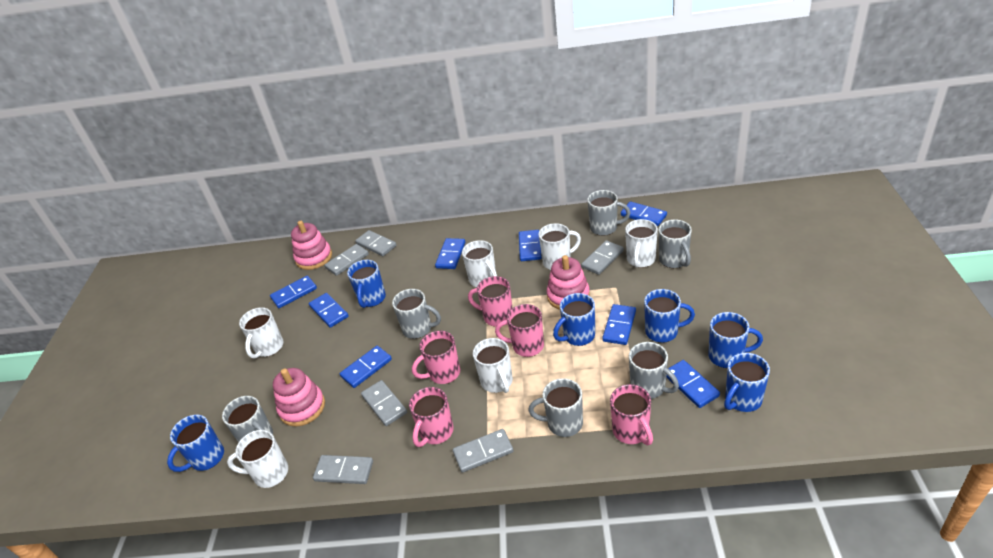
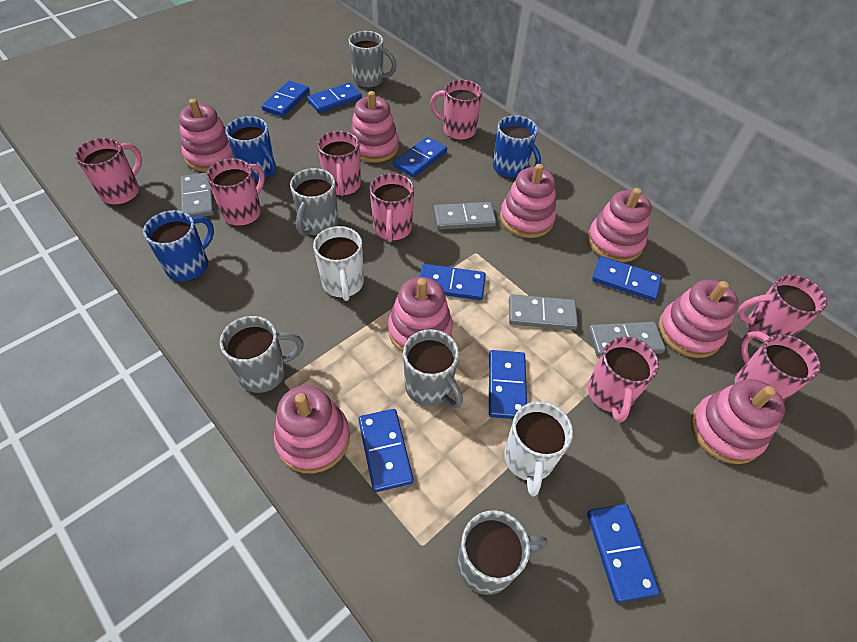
blue mug: [167,415,224,472] [347,260,386,308] [553,293,595,346] [644,289,695,343] [708,312,763,368] [724,353,770,412] = 6 -> [143,210,214,282] [225,116,276,181] [493,115,541,178] = 3
grey domino: [313,455,373,484] [324,244,369,276] [355,230,397,256] [361,380,407,426] [453,429,513,473] [581,240,624,275] = 6 -> [181,172,214,218] [434,202,496,230] [509,294,578,330] [589,322,666,357] = 4
grey mug: [222,396,273,443] [392,289,441,339] [528,378,583,437] [587,190,630,236] [629,342,679,399] [659,220,692,268] = 6 -> [220,316,304,393] [290,168,339,236] [349,31,397,88] [403,329,463,408] [458,510,547,595] = 5
pink mug: [409,387,454,447] [412,331,460,384] [468,276,512,327] [495,304,544,357] [610,384,653,445] = 5 -> [75,138,142,205] [206,158,265,226] [317,131,361,196] [370,173,414,242] [430,80,482,140] [588,336,659,423] [735,331,821,401] [737,275,827,343] = 8
pink stacking toy: [273,368,325,427] [291,221,332,270] [546,255,590,310] = 3 -> [179,99,234,172] [274,385,350,473] [350,91,399,163] [388,277,453,352] [500,164,556,238] [587,188,652,262] [658,280,738,358] [691,379,785,464] = 8
white mug: [227,430,288,488] [239,307,283,359] [462,240,497,287] [473,338,513,393] [538,223,581,270] [625,219,658,268] = 6 -> [313,226,364,301] [504,401,573,496] = 2

